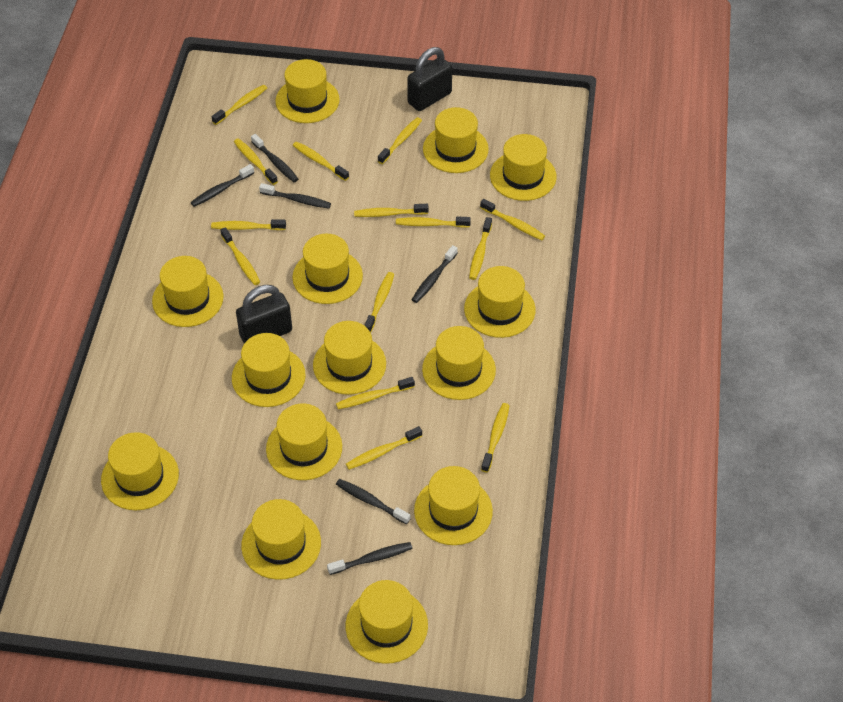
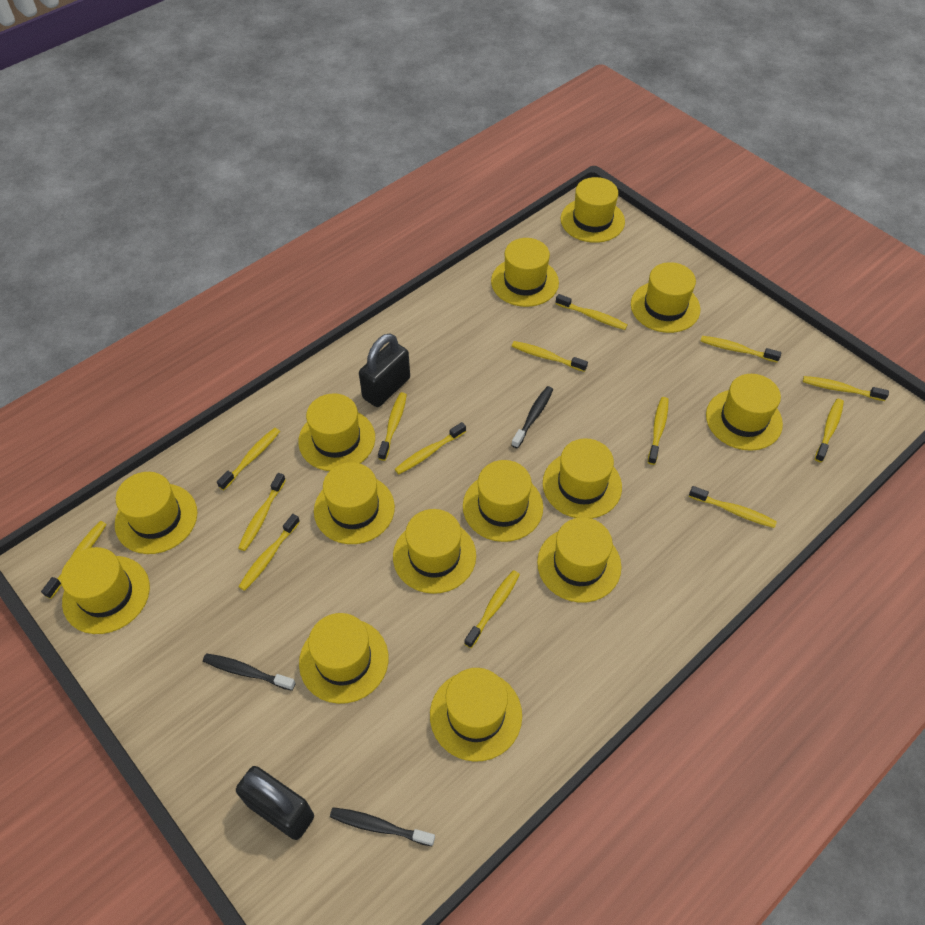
black toothbrush: [190,164,254,207] [251,134,298,182] [259,183,331,208] [327,542,413,575] [336,479,410,524] [412,245,458,303] = 6 -> [203,653,296,691] [330,807,435,846] [511,386,553,449] = 3

